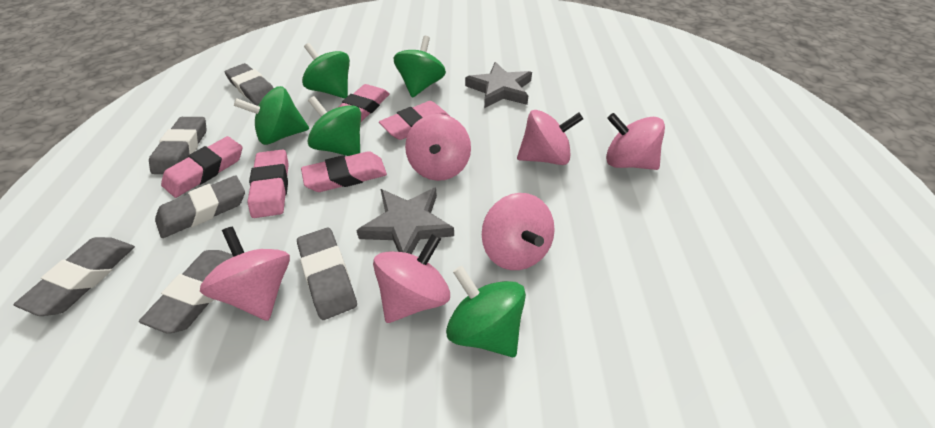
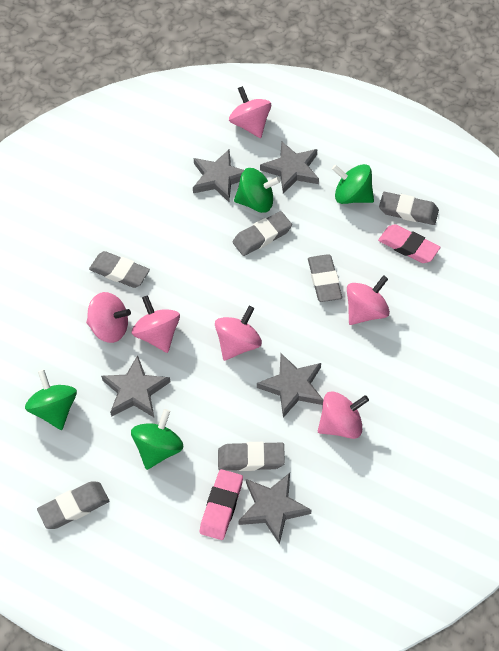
green spinning top: [234,86,309,145] [302,43,350,99] [307,96,361,156] [394,36,446,98] [446,266,526,357] = 5 -> [25,370,77,430] [131,409,183,470] [234,168,281,213] [332,164,374,204] = 4
grey star: [356,187,454,254] [465,62,532,108] = 2 -> [101,355,171,417] [193,150,244,202] [238,473,312,545] [257,353,323,418] [260,141,319,194] = 5
pink eraser: [161,136,242,198] [248,149,289,218] [301,151,387,192] [337,84,390,122] [379,101,451,140] = 5 -> [200,469,243,540] [378,224,441,263] = 2

